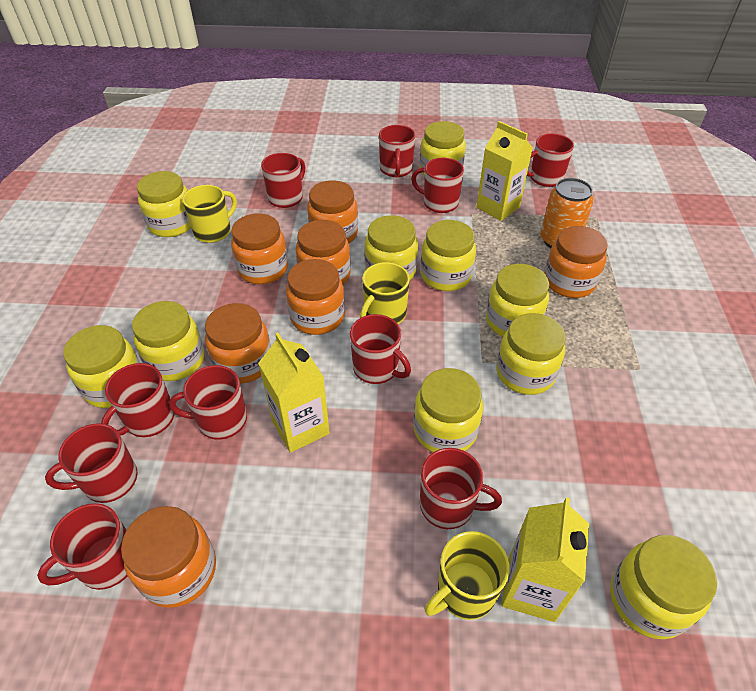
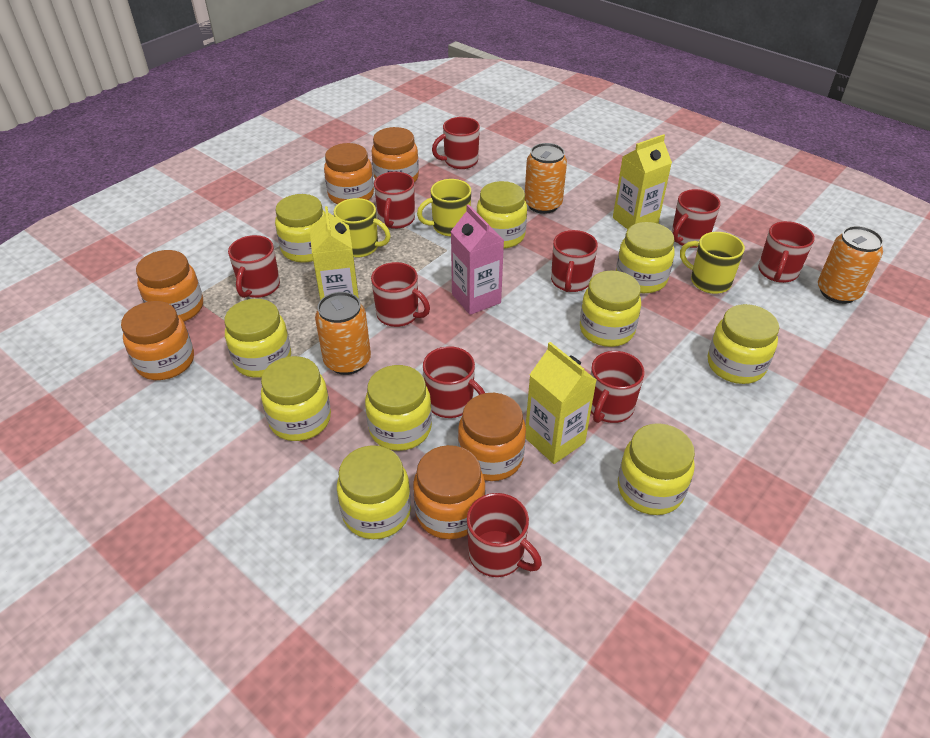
orange can: [540,178,594,248] = 1 -> [315,292,371,375] [525,143,567,214] [818,226,884,304] = 3
orange jar: [121,506,216,608] [205,303,271,384] [231,213,288,284] [286,259,345,335] [296,220,351,285] [307,180,358,243] [544,226,608,298] = 7 -> [121,301,194,380] [136,250,203,322] [324,143,374,204] [372,127,419,183] [413,445,486,539] [458,393,526,481] = 6
pink carton: none = 0 -> [451,204,504,315] = 1

